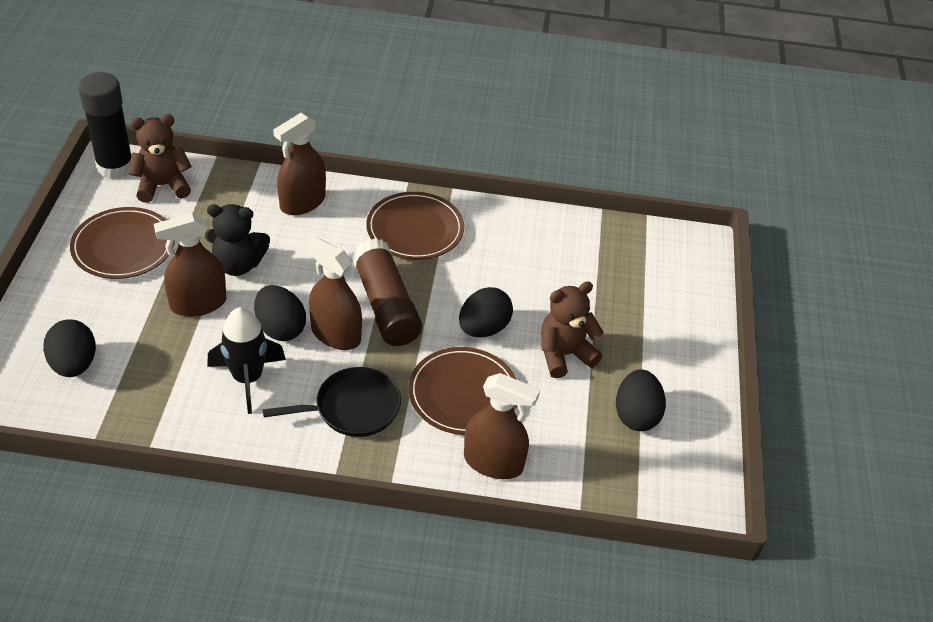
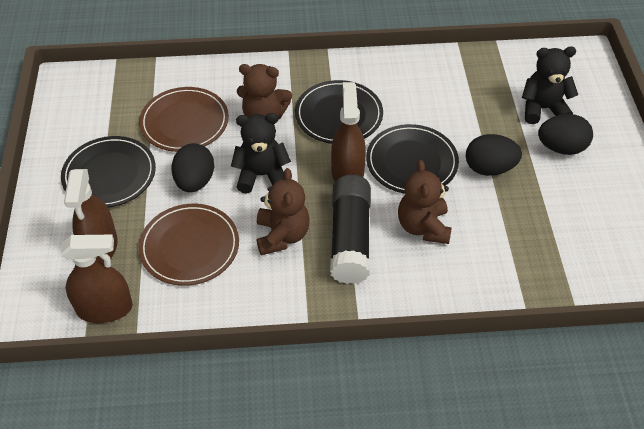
black egg: [43,319,96,377] [254,285,306,341] [459,287,513,337] [616,369,666,431] = 4 -> [172,143,214,192] [466,134,522,176] [538,114,593,155] = 3
black pan: [263,367,401,437] = 1 -> none = 0
black plate: none = 0 -> [61,136,156,207] [295,80,383,144] [366,124,459,194] = 3
black rocket: [207,307,286,414] = 1 -> none = 0
black teddy bear: [205,204,270,276] = 1 -> [231,113,291,193] [522,46,578,124] = 2
brown glue stick: [352,238,422,346] = 1 -> none = 0
brown plate: [70,207,175,279] [366,192,464,260] [408,347,517,435] = 3 -> [139,87,229,152] [139,204,239,286] = 2
brown spray bottle: [154,213,227,317] [273,113,326,215] [305,236,362,350] [464,373,540,479] = 4 -> [61,235,133,323] [64,169,118,263] [331,82,366,181] = 3
brown teddy bear: [129,114,192,203] [541,281,604,378] = 2 -> [237,64,292,120] [257,168,310,255] [398,160,452,244] = 3

